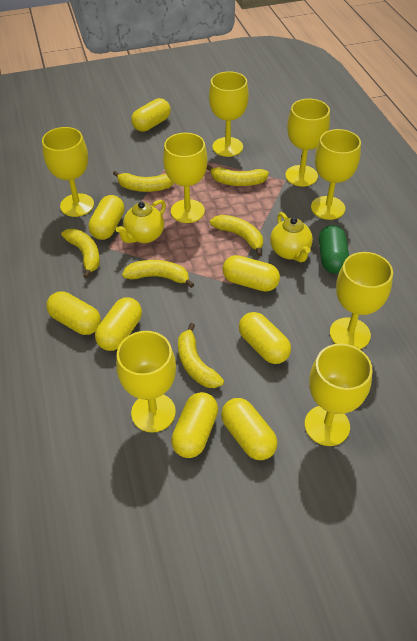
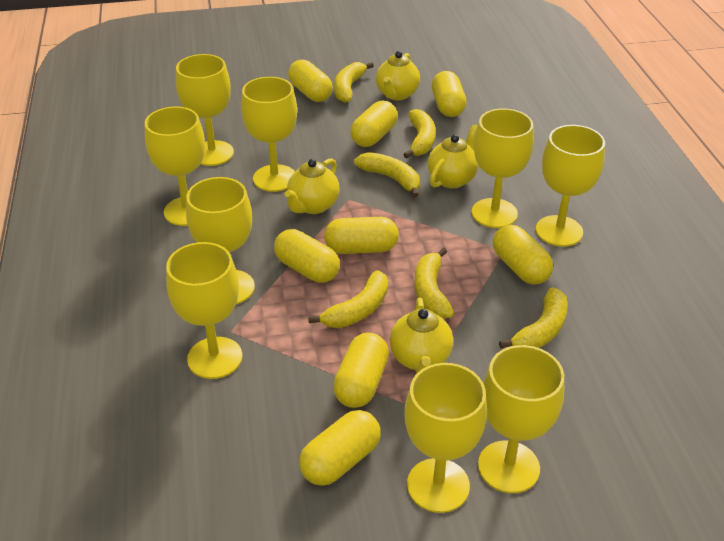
green capsule: [319,225,349,274] = 1 -> none = 0
yellow goblet: [42,127,94,217] [116,331,176,433] [163,133,208,223] [209,71,249,157] [285,99,330,186] [305,344,372,446] [311,129,361,220] [330,252,393,349] = 8 -> [145,107,205,226] [166,242,242,379] [176,54,234,166] [186,177,255,304] [241,77,297,192] [405,363,487,513] [472,108,534,228] [478,345,564,493] [536,125,605,247] = 9
yellow teapot: [116,200,166,243] [270,212,313,262] = 2 -> [285,158,340,214] [376,51,420,100] [390,297,453,373] [428,124,478,188] = 4

